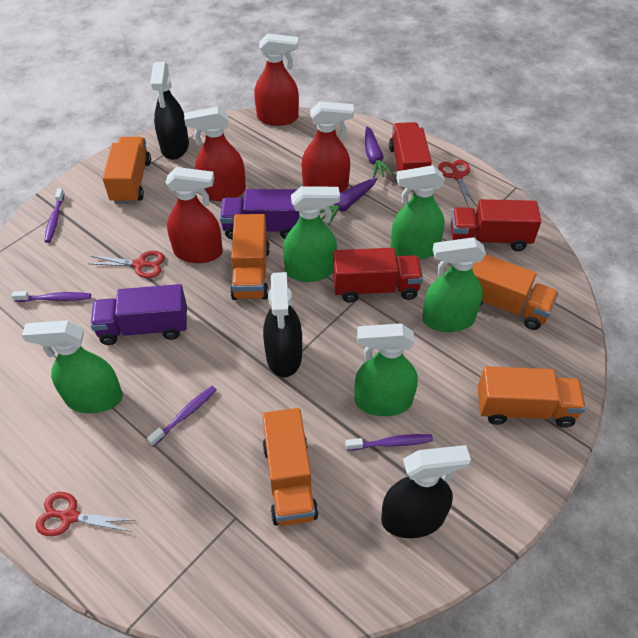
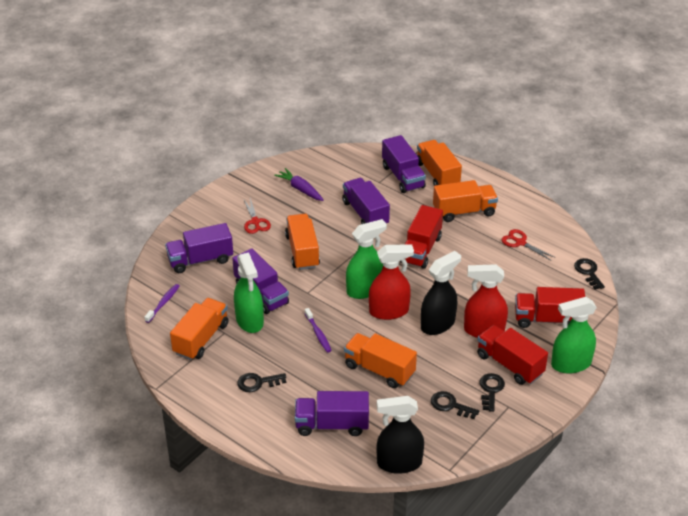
black key: none = 0 -> [237,373,286,392] [431,391,479,419] [480,373,505,412] [574,258,605,290] = 4
black spray bottle: [150,62,189,160] [263,272,302,377] [381,445,471,538] = 3 -> [376,396,424,474] [421,251,461,335] = 2
green spray bottle: [22,320,123,413] [283,186,340,282] [354,323,418,416] [390,165,445,260] [422,237,486,332] = 5 -> [234,252,264,333] [346,219,387,299] [551,297,597,373] = 3
purple carrot: [320,178,377,225] [365,126,393,178] = 2 -> [274,168,324,201] = 1
purple toothbrush: [12,291,91,302] [44,188,65,243] [147,386,217,447] [346,434,433,451] = 4 -> [144,284,180,323] [304,308,332,353] = 2
purple truck: [90,284,187,345] [220,189,300,239] = 2 -> [165,223,233,273] [232,248,289,314] [295,391,369,436] [342,178,390,224] [382,135,426,193] = 5
red scissors: [36,492,136,536] [89,251,165,278] [438,160,477,207] = 3 -> [244,198,271,234] [501,229,556,261] = 2
red spray bottle: [166,167,223,263] [184,107,246,201] [254,34,299,126] [302,101,354,193] = 4 -> [369,244,414,320] [464,264,508,338] = 2

